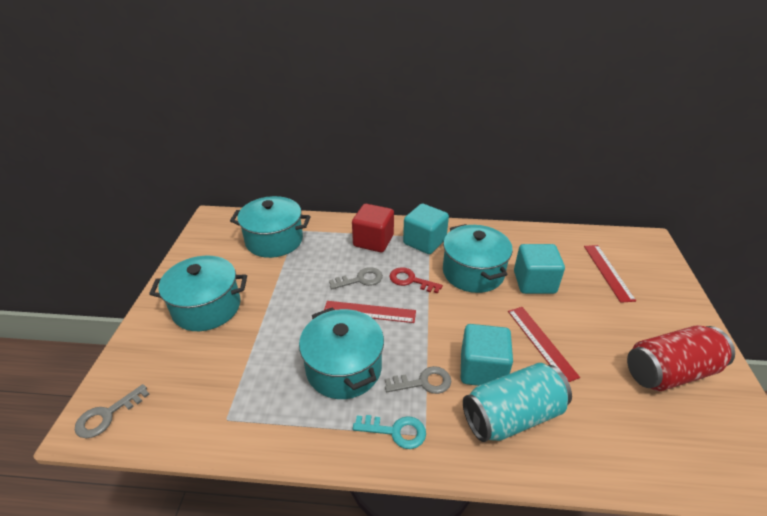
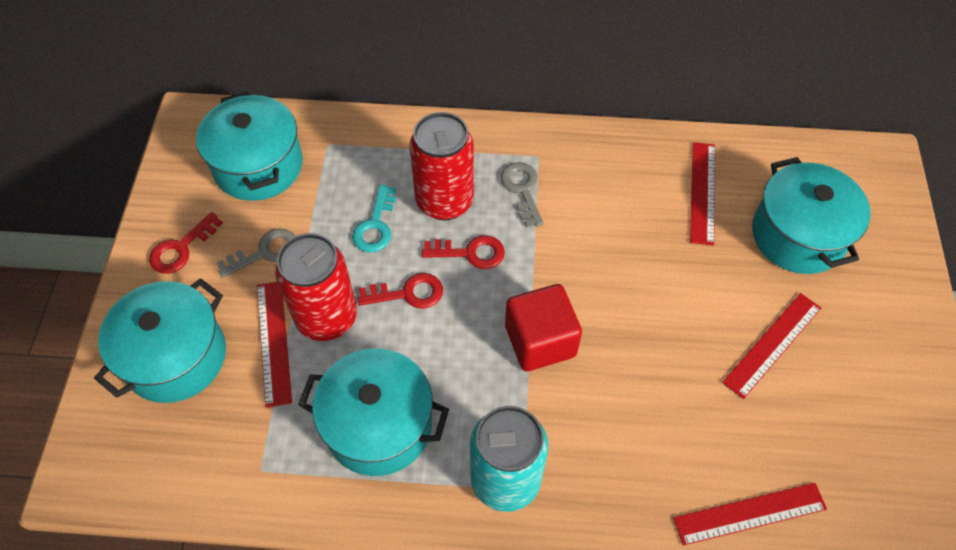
grey key: [75,384,150,438] [329,267,383,290] [385,366,451,394] = 3 -> [217,228,295,278] [500,162,544,227] = 2
red can: [627,325,735,391] = 1 -> [275,233,357,341] [409,112,474,221] = 2
red key: [390,267,443,293] = 1 -> [149,212,223,274] [358,273,443,309] [422,235,505,269] = 3
red ruler: [324,301,416,323] [508,307,580,382] [584,245,636,303] = 3 -> [257,282,292,408] [673,483,827,546] [690,142,715,246] [722,293,821,399] = 4
turquoise cube: [403,204,449,254] [461,324,513,386] [514,244,565,294] = 3 -> none = 0

